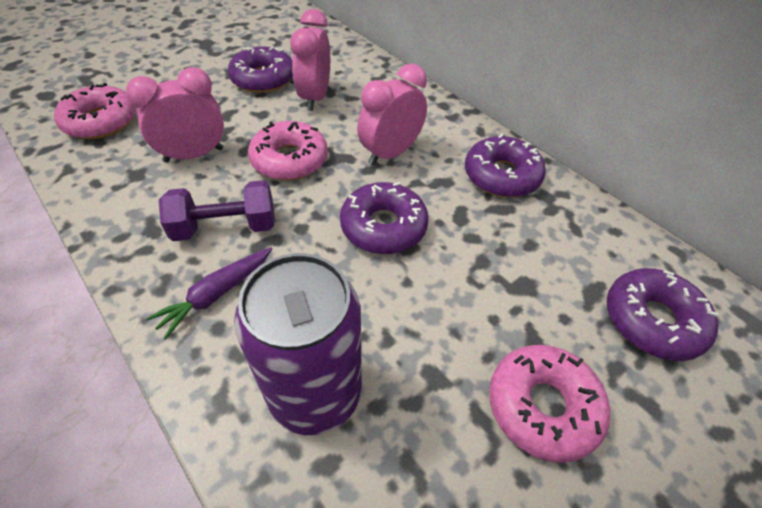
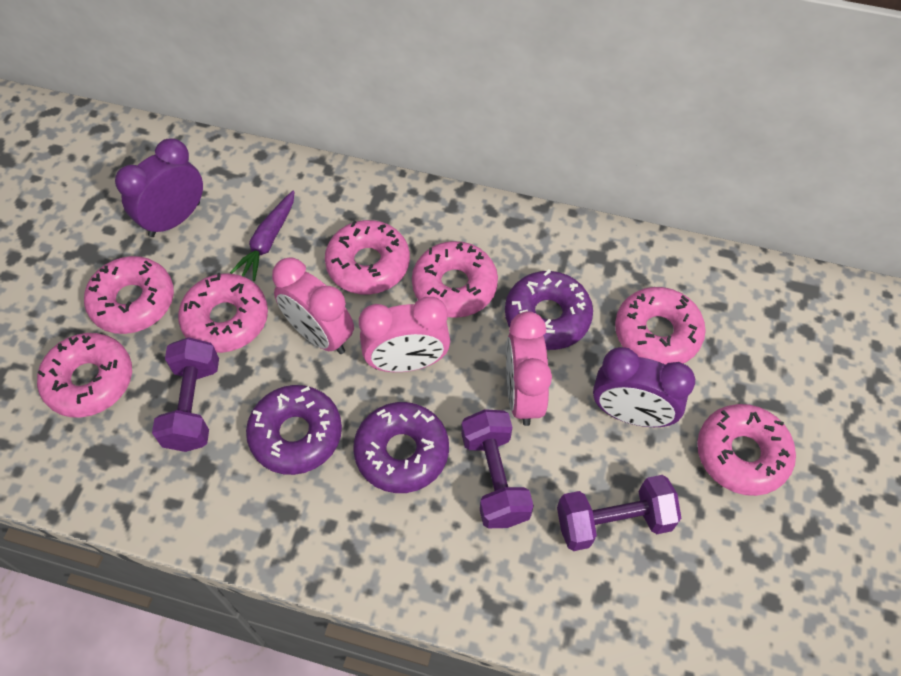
pink donut: [54,83,136,139] [248,121,328,180] [489,345,610,463] = 3 -> [37,333,132,418] [84,256,174,334] [178,273,268,353] [325,220,410,294] [412,241,498,318] [615,287,706,365] [697,404,796,496] = 7
purple can: [234,253,362,435] = 1 -> none = 0
purple clock: none = 0 -> [115,138,203,237] [593,347,695,427] = 2
purple donut: [228,47,293,93] [340,182,429,254] [465,134,546,197] [607,268,719,361] = 4 -> [246,385,342,475] [353,402,449,493] [505,270,593,350] = 3
purple dumbbell: [159,180,275,241] = 1 -> [152,337,219,452] [461,409,534,528] [557,475,681,551] = 3

